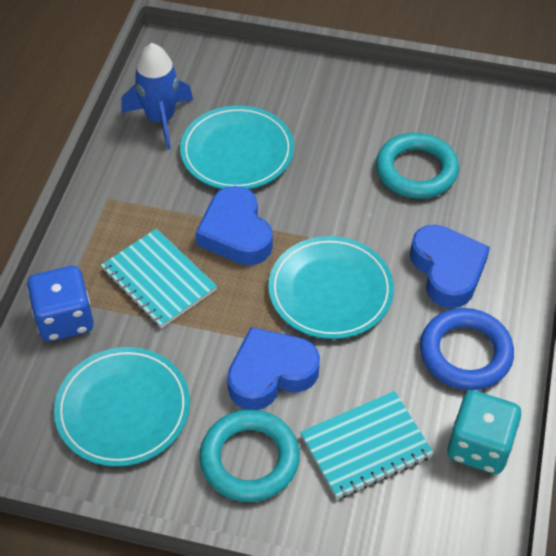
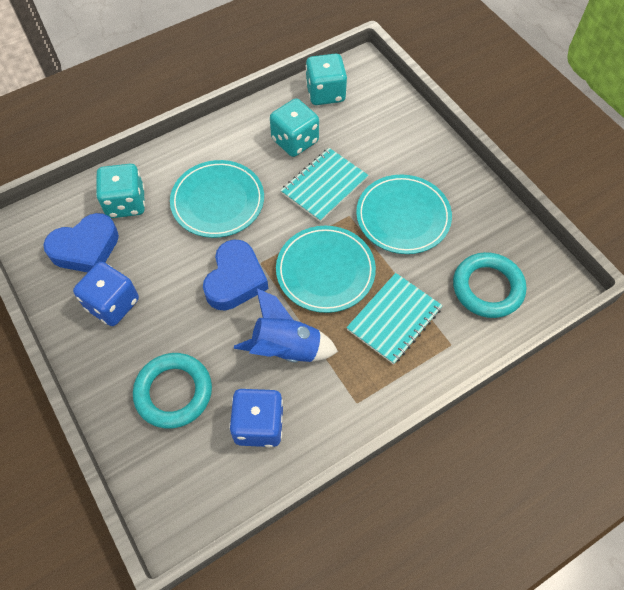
blue dice: [27,266,94,342] = 1 -> [73,262,139,326] [229,389,283,447] = 2
blue heart: [195,186,273,265] [227,327,320,410] [410,225,490,308] = 3 -> [43,213,119,272] [203,239,268,311] = 2
blue ring: [420,308,514,390] = 1 -> none = 0
turquoise dice: [448,390,521,474] = 1 -> [96,164,145,218] [270,98,319,157] [306,54,347,105] = 3

